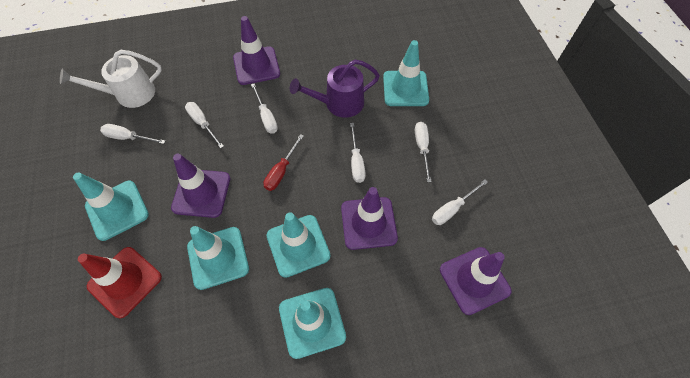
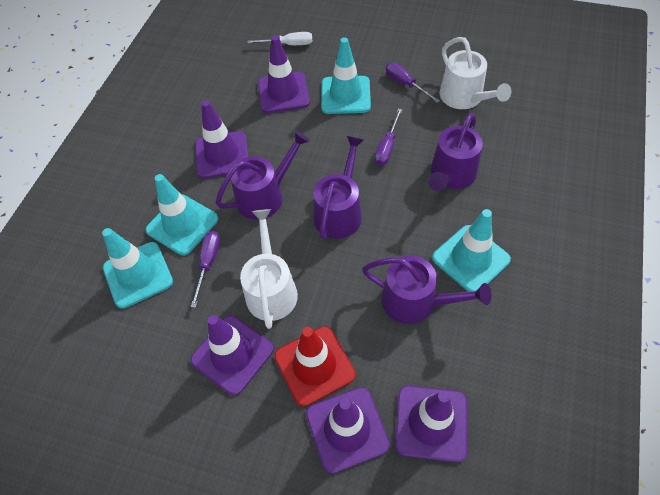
purple screwdriver: none = 0 -> [191,231,220,308] [375,109,402,166] [386,63,440,103] = 3
purple traffic cone: [171,154,230,218] [233,16,280,85] [341,187,398,250] [440,247,512,315] = 4 -> [191,315,274,395] [195,100,249,179] [258,35,310,113] [306,387,390,474] [395,386,467,463] = 5
purple watering can: [290,60,380,118] = 1 -> [216,130,310,220] [314,136,364,239] [362,256,491,324] [428,113,483,191] = 4
red screwdriver: [264,134,304,191] = 1 -> none = 0
turquoise traffic cone: [73,172,149,241] [187,226,249,290] [267,212,331,278] [279,288,346,359] [383,40,429,106] = 5 -> [102,228,173,309] [146,174,218,255] [321,37,371,114] [432,209,511,292] = 4
white screwdriver: [100,124,165,144] [185,102,224,148] [251,83,278,134] [350,123,366,183] [415,122,432,182] [432,180,488,225] = 6 -> [248,32,312,45] = 1
white watering can: [60,50,162,108] = 1 -> [240,209,298,329] [440,37,511,109] = 2

